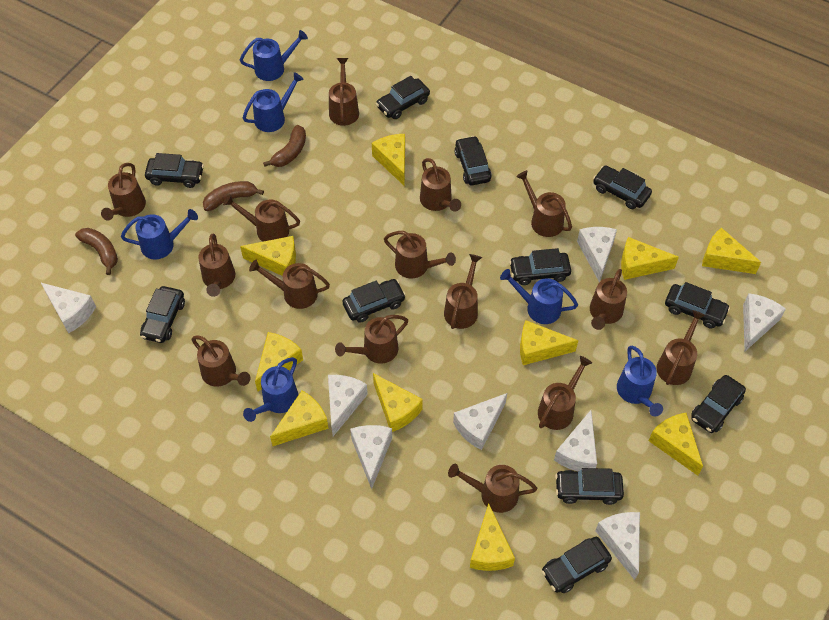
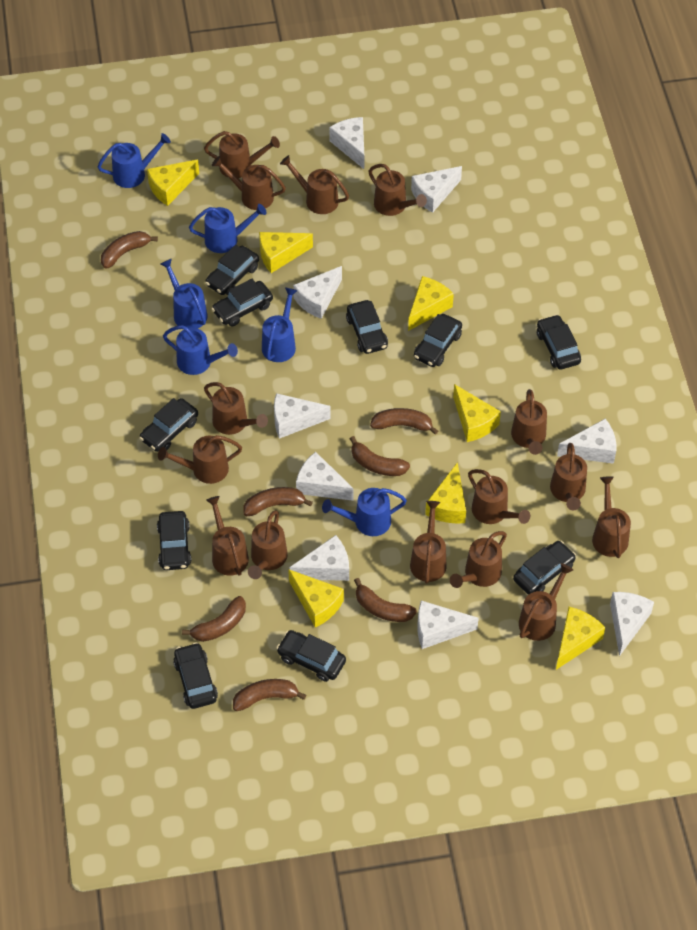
black car: [140,286,185,343] [145,153,204,188] [342,279,406,323] [376,76,430,119] [454,136,492,185] [509,248,571,285] [541,537,612,593] [555,468,624,505] [593,166,652,209] [665,282,730,328] [691,375,746,433] = 11 -> [139,398,198,452] [157,511,191,570] [173,642,218,709] [205,245,259,295] [211,279,273,326] [276,630,346,682] [346,300,388,354] [414,314,462,367] [513,541,576,595] [537,314,581,369] = 10
brown banana: [75,228,118,275] [203,181,264,211] [263,125,306,167] = 3 -> [101,231,158,269] [182,596,246,642] [233,679,306,711] [243,487,313,516] [350,436,410,476] [354,578,417,622] [370,408,438,435] = 7
white cheese: [40,282,96,333] [328,375,368,436] [350,425,392,489] [453,393,507,450] [554,410,597,471] [577,227,617,282] [595,512,640,580] [743,293,786,351] = 8 -> [274,393,331,439] [290,535,349,581] [293,266,342,319] [296,452,353,501] [329,117,364,169] [411,166,462,213] [417,600,479,649] [557,419,616,464] [610,592,654,656] = 9
yellow cheese: [240,236,296,276] [255,332,303,392] [270,391,329,446] [372,134,405,186] [373,373,423,432] [470,503,515,571] [520,320,578,365] [621,237,679,280] [649,413,703,476] [702,228,761,274] = 10 -> [147,160,199,206] [259,232,313,273] [288,569,344,628] [408,276,454,331] [425,462,466,523] [453,384,501,442] [556,607,605,670] = 7

